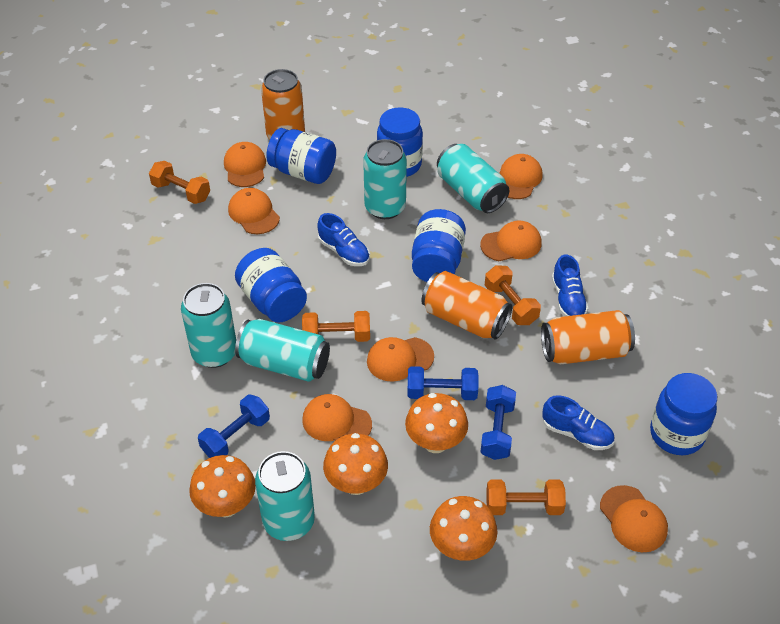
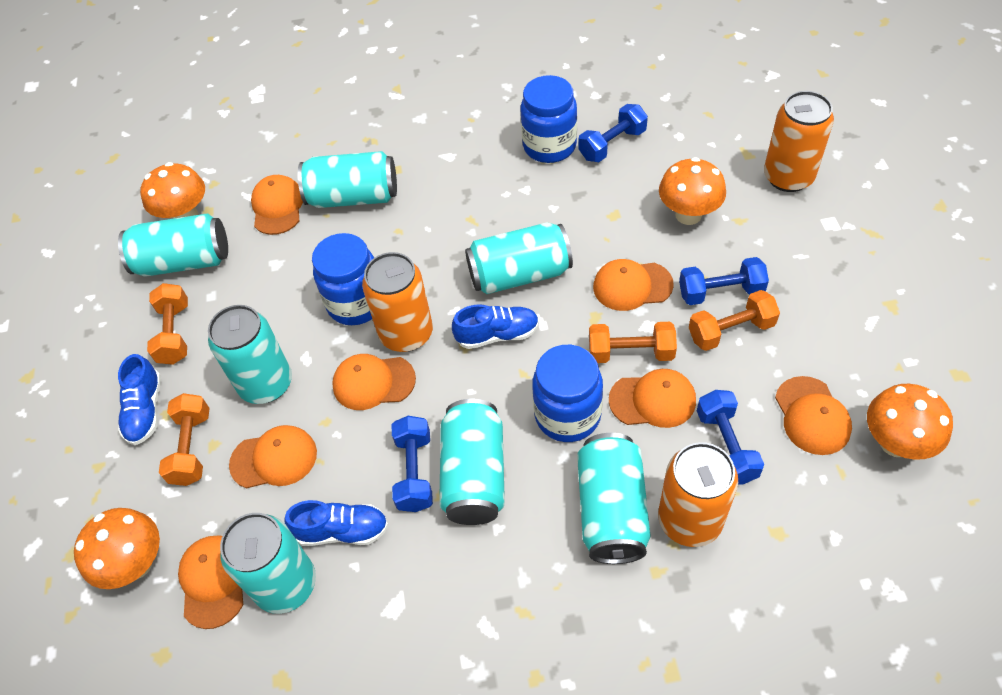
blue dumbbell: [198,395,270,458] [407,366,479,400] [480,385,516,460] = 3 -> [392,416,433,512] [578,104,648,162] [679,257,769,305] [697,390,764,485] = 4
blue jar: [235,248,307,323] [266,128,336,184] [377,107,423,177] [412,209,466,282] [650,373,717,455] = 5 -> [312,233,374,325] [520,75,577,163] [532,345,603,442] = 3
turquoise can: [181,283,236,368] [235,319,330,382] [255,451,315,541] [363,139,407,219] [437,144,509,213] = 5 -> [118,214,228,277] [208,305,292,404] [220,513,316,614] [298,151,397,208] [439,399,505,525] [465,223,573,294] [577,433,651,564] = 7

